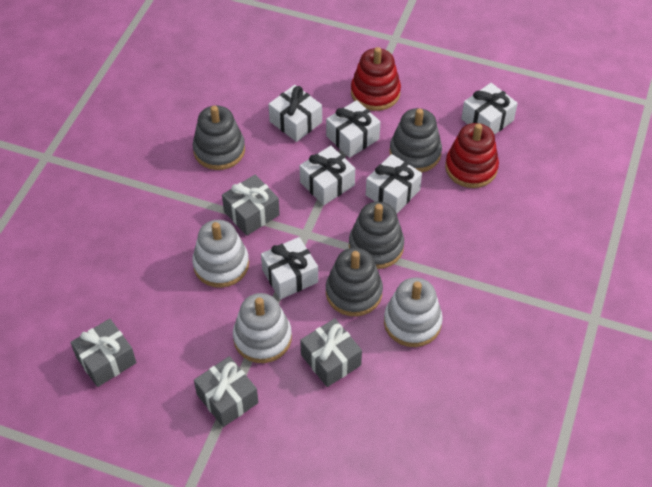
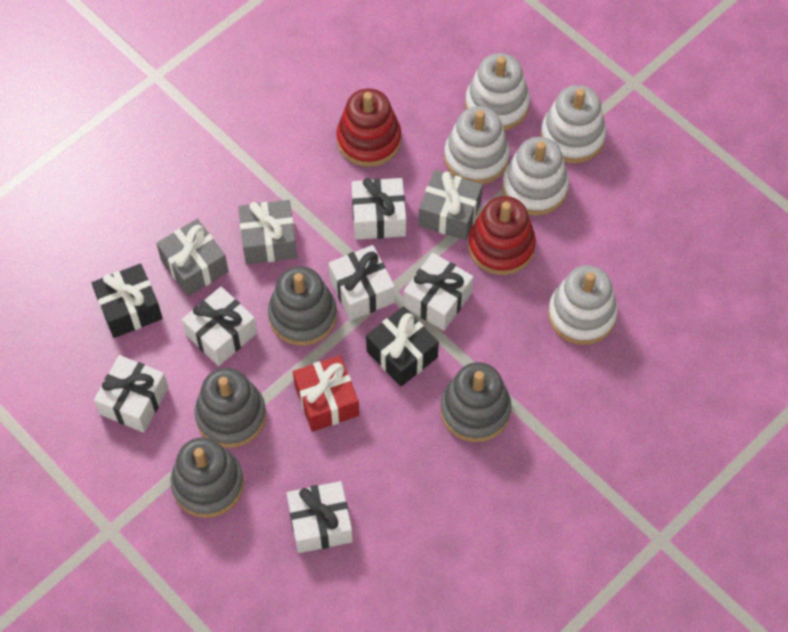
black gift: none = 0 -> [92,263,163,338] [366,306,439,387] = 2
grey gift: [70,319,136,387] [194,356,258,427] [222,174,280,236] [300,318,362,387] = 4 -> [156,219,228,296] [238,200,297,264] [418,170,483,240] = 3
red gift: none = 0 -> [293,355,359,432] = 1
white stacking toy: [192,220,249,288] [233,293,292,363] [384,278,443,347] = 3 -> [444,106,510,184] [465,53,530,131] [502,137,569,216] [541,85,606,163] [548,265,618,345] = 5

